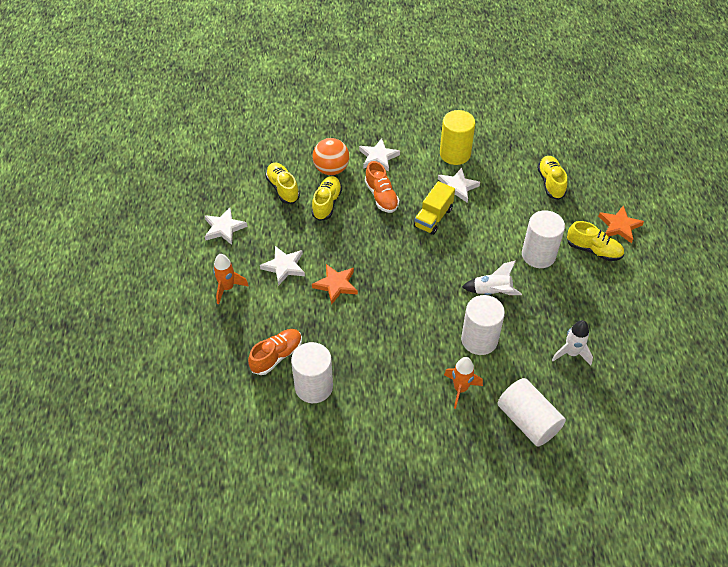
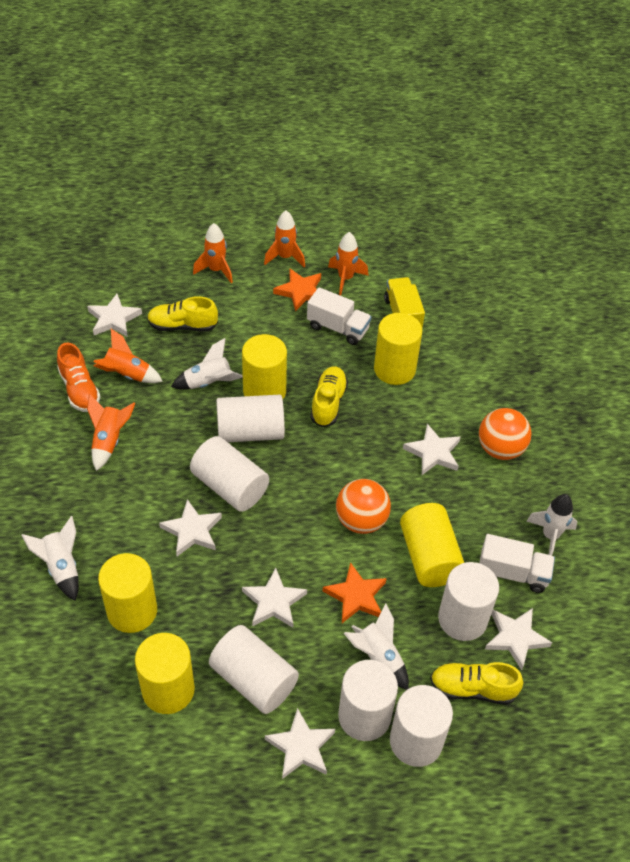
orange ball: [312,138,350,175] = 1 -> [336,479,391,534] [479,408,532,460] = 2
orange rocket: [213,254,249,304] [444,357,483,409] = 2 -> [87,394,135,471] [94,329,163,383] [193,223,233,283] [264,211,305,267] [328,232,369,295] = 5
orange shoe: [248,329,302,375] [365,161,399,213] = 2 -> [57,342,101,412] = 1
white cylinder: [291,342,333,403] [461,295,505,355] [498,378,566,447] [522,210,565,268] = 4 -> [190,436,269,512] [209,625,299,714] [216,395,285,442] [338,660,398,741] [390,685,453,767] [438,562,499,641] = 6
white rocket: [462,260,522,295] [552,320,593,365] = 2 -> [21,516,79,601] [171,338,243,390] [344,604,409,690] [526,494,577,555] = 4
white star: [204,208,248,245] [260,246,305,286] [359,138,400,172] [438,168,480,203] = 4 -> [87,294,142,337] [159,499,222,556] [242,568,307,628] [265,708,335,779] [403,424,461,475] [485,608,552,670] = 6
white truck: none = 0 -> [307,287,372,345] [479,534,555,593] = 2
yellow cylinder: [440,110,475,165] = 1 -> [98,553,157,633] [135,633,195,714] [242,334,287,399] [374,313,422,385] [400,503,464,587] = 5
yellow shoe: [265,162,300,204] [312,176,342,221] [537,156,568,200] [567,221,624,261] = 4 -> [147,296,218,332] [310,366,348,427] [430,662,523,705] = 3

